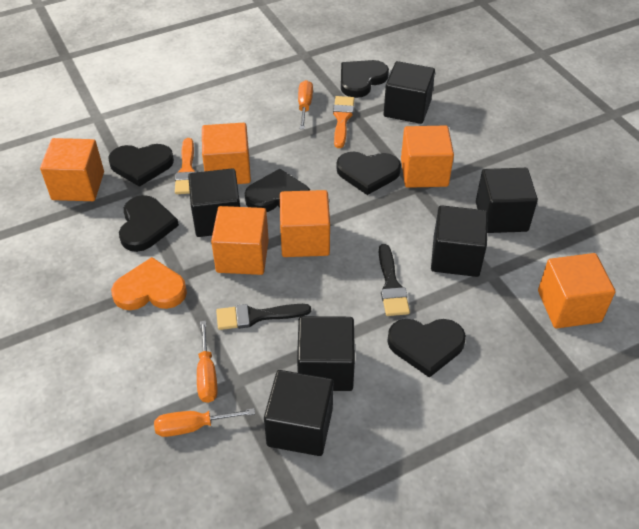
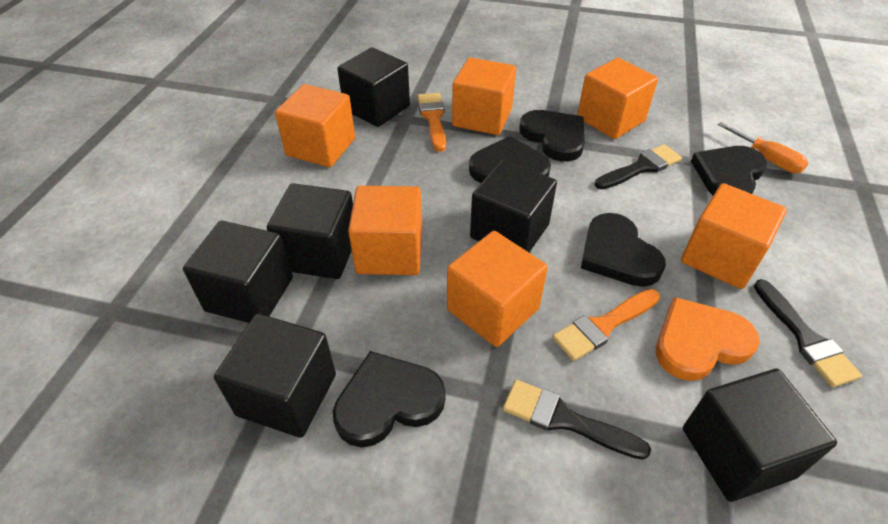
black brush: [216,304,311,330] [379,244,410,316] = 2 -> [503,380,651,460] [595,144,682,189] [754,279,862,388] = 3
black heart: [108,144,174,187] [119,195,179,252] [245,169,310,212] [336,152,401,195] [341,60,389,98] [387,319,466,378] = 6 -> [333,351,446,447] [469,136,551,183] [519,110,585,162] [581,213,666,287] [691,146,767,195] = 5
orange screwdriver: [154,408,255,437] [197,321,218,403] [298,80,313,129] = 3 -> [717,122,809,173] = 1

